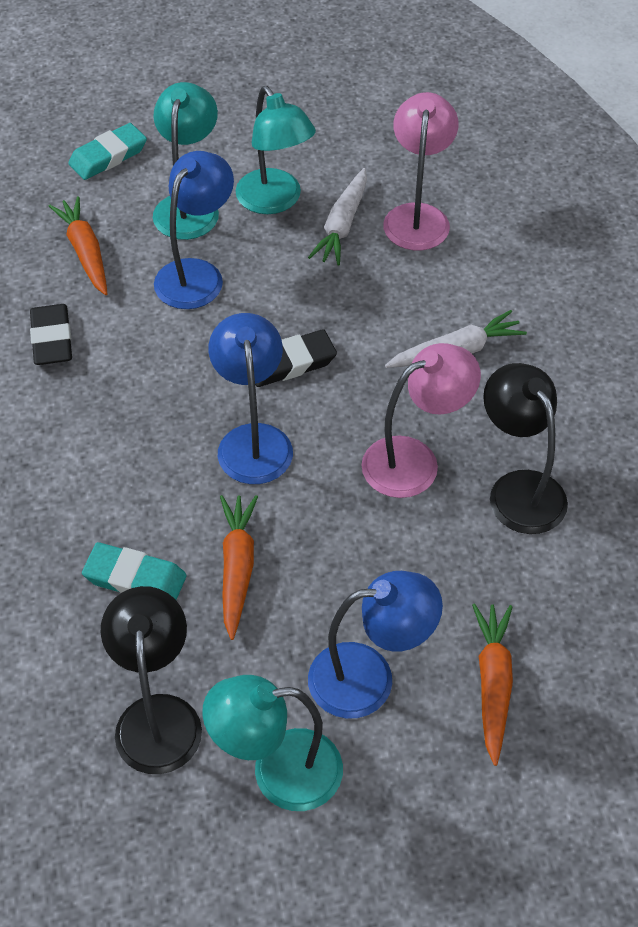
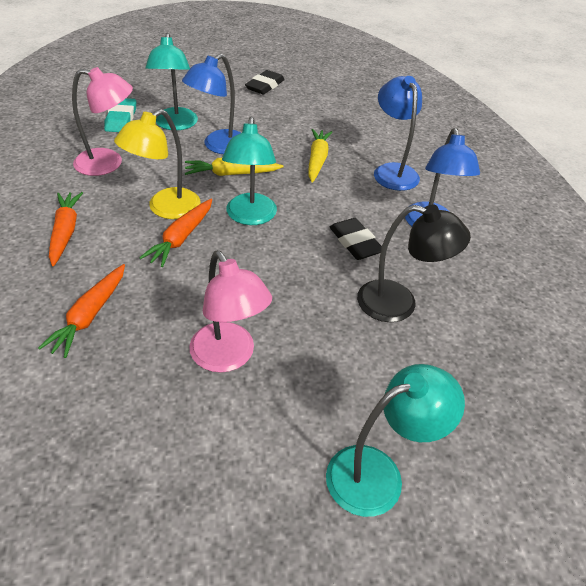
black lamp: [101,586,202,774] [483,363,568,534] = 2 -> [357,205,471,322] = 1
turquoise eraser: [68,123,147,180] [82,542,187,600] = 2 -> [104,98,136,132] = 1
white carrot: [308,168,367,265] [385,310,527,368] = 2 -> none = 0
yellow carrot: none = 0 -> [185,158,284,176] [308,129,332,183] = 2
yellow lamp: none = 0 -> [114,109,201,219] = 1

